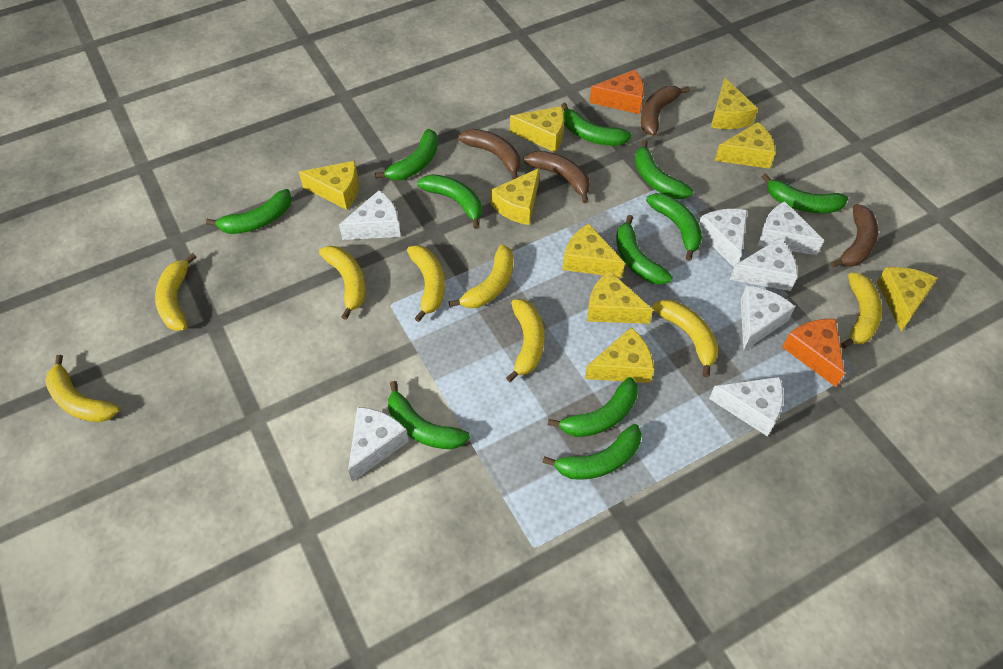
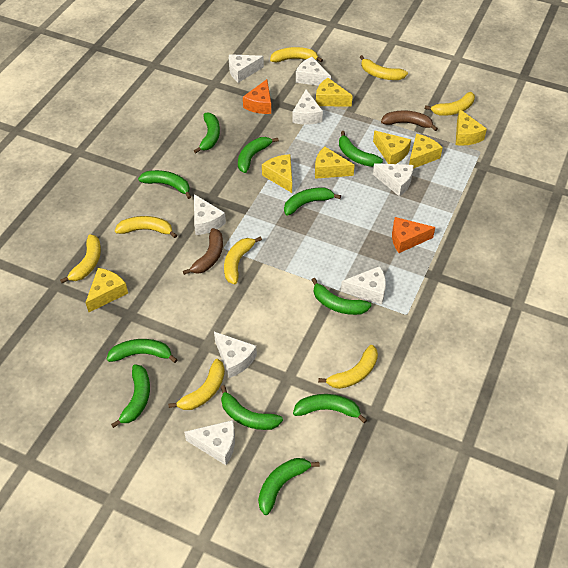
brown banana: [458,129,520,179] [524,151,590,203] [641,86,690,136] [831,204,878,267] = 4 -> [183,228,223,275] [381,110,438,131] = 2
white cheese: [339,190,401,240] [348,407,409,482] [699,209,747,267] [709,377,783,436] [729,238,798,291] [741,285,796,351] [757,201,824,255] = 7 -> [184,420,235,465] [194,194,226,235] [214,332,257,378] [229,54,264,83] [292,90,323,125] [296,57,331,86] [341,266,386,305] [373,163,413,197] = 8
yellow cheese: [299,161,359,210] [491,168,539,225] [510,106,564,152] [562,224,625,278] [585,327,654,383] [587,270,653,324] [711,78,758,129] [715,122,775,169] [877,267,938,331] = 9 -> [85,268,128,312] [262,154,292,193] [315,147,355,179] [316,78,353,107] [373,131,411,164] [409,134,443,169] [456,109,487,146] = 7

